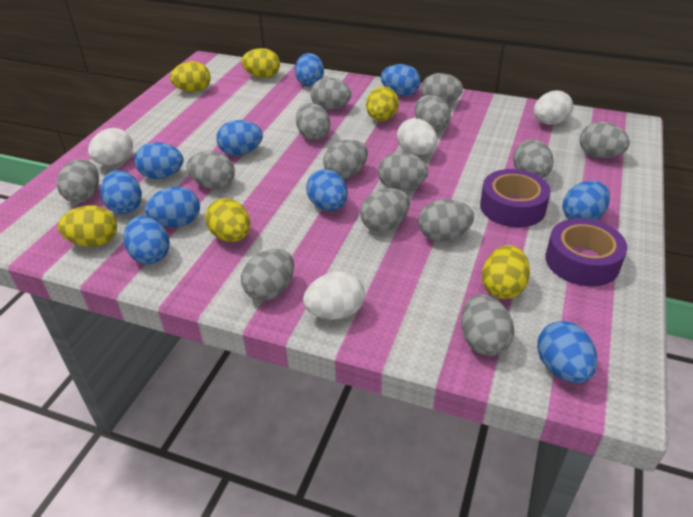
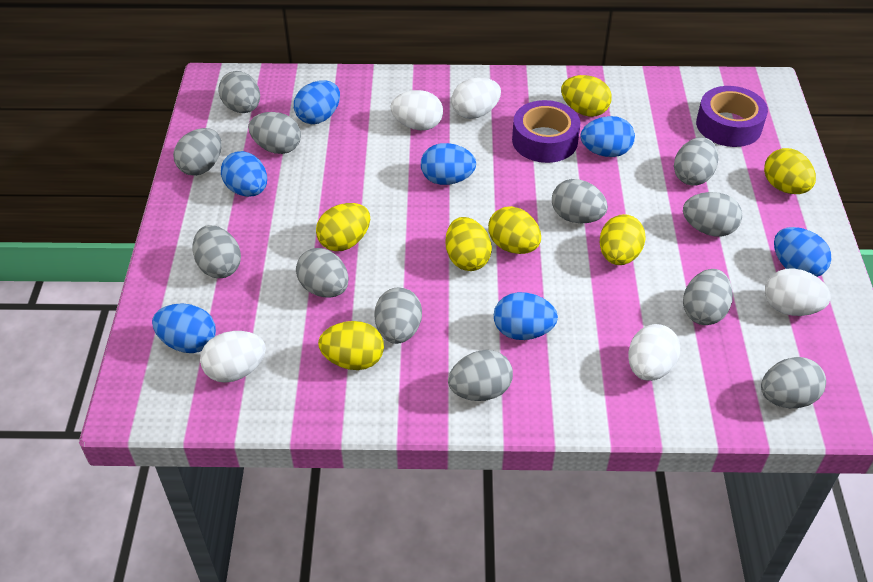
blue egg: [100,170,142,214] [123,216,170,264] [135,142,184,179] [145,187,200,227] [216,120,263,156] [295,53,324,86] [306,169,348,211] [381,64,421,96] [537,321,597,383] [562,181,610,221] = 10 -> [152,303,216,353] [221,151,267,197] [294,80,340,124] [421,143,476,185] [494,292,558,340] [581,116,635,157] [774,227,831,277] = 7
grey egg: [56,159,99,203] [186,151,235,189] [241,249,294,301] [296,103,330,141] [310,78,351,110] [323,140,368,179] [360,188,410,232] [378,152,428,190] [415,95,451,132] [418,199,474,241] [421,73,463,104] [461,294,514,356] [513,139,554,178] [580,122,630,158] = 14 -> [173,128,222,176] [193,225,241,278] [218,71,260,113] [248,112,301,154] [296,248,349,298] [374,287,422,344] [448,350,513,401] [552,179,608,223] [674,137,718,185] [683,192,742,237] [683,269,733,325] [761,357,826,408] = 12
white egg: [88,128,133,165] [303,271,365,320] [397,118,437,155] [534,90,573,125] = 4 -> [200,331,266,383] [391,90,443,130] [451,77,501,119] [628,324,680,381] [765,268,831,316] = 5
yellow egg: [58,205,117,247] [170,61,211,92] [205,198,250,242] [242,48,280,78] [366,87,399,121] [482,245,530,299] = 6 -> [316,203,370,251] [318,321,384,370] [445,217,492,271] [488,206,541,254] [561,75,612,117] [600,214,646,265] [764,148,816,194] = 7

